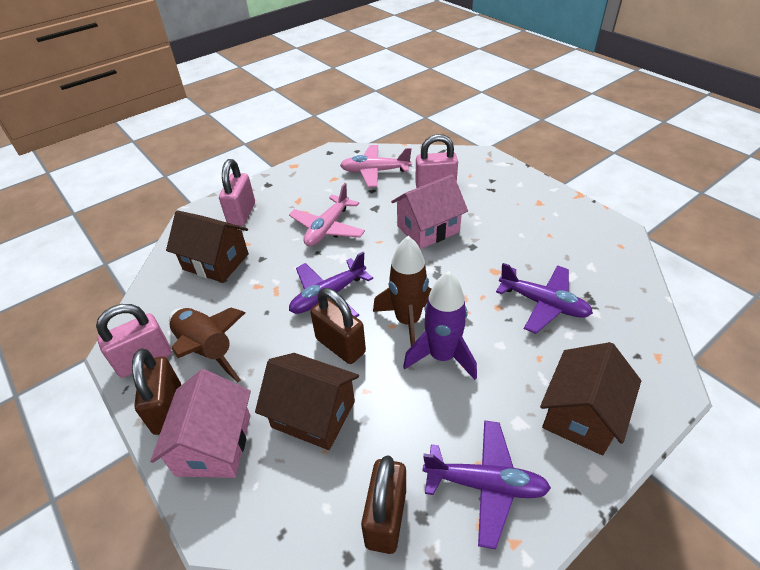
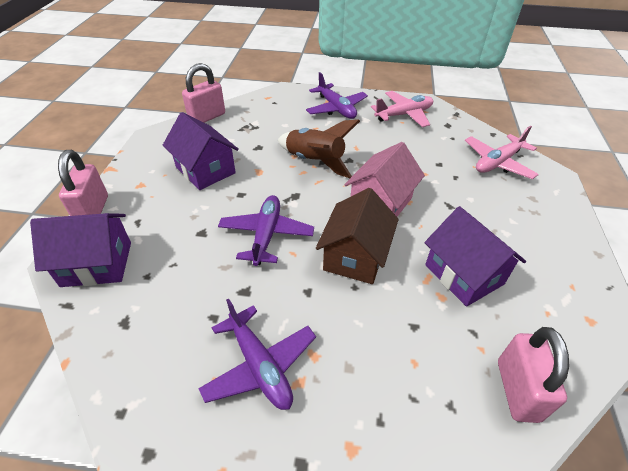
brown house: [166,210,249,283] [255,353,359,450] [540,342,641,455] = 3 -> [316,188,399,284] = 1
brown padlock: [132,349,181,435] [310,288,366,364] [361,455,406,554] = 3 -> none = 0
brown rocket: [169,307,246,382] [373,236,432,346] = 2 -> [278,120,360,178] = 1
pink house: [150,369,251,478] [391,175,468,249] = 2 -> [344,142,425,217] = 1
purple house: none = 0 -> [30,213,131,287] [163,112,239,190] [425,206,526,307] = 3
purple rocket: [403,271,477,380] = 1 -> none = 0

